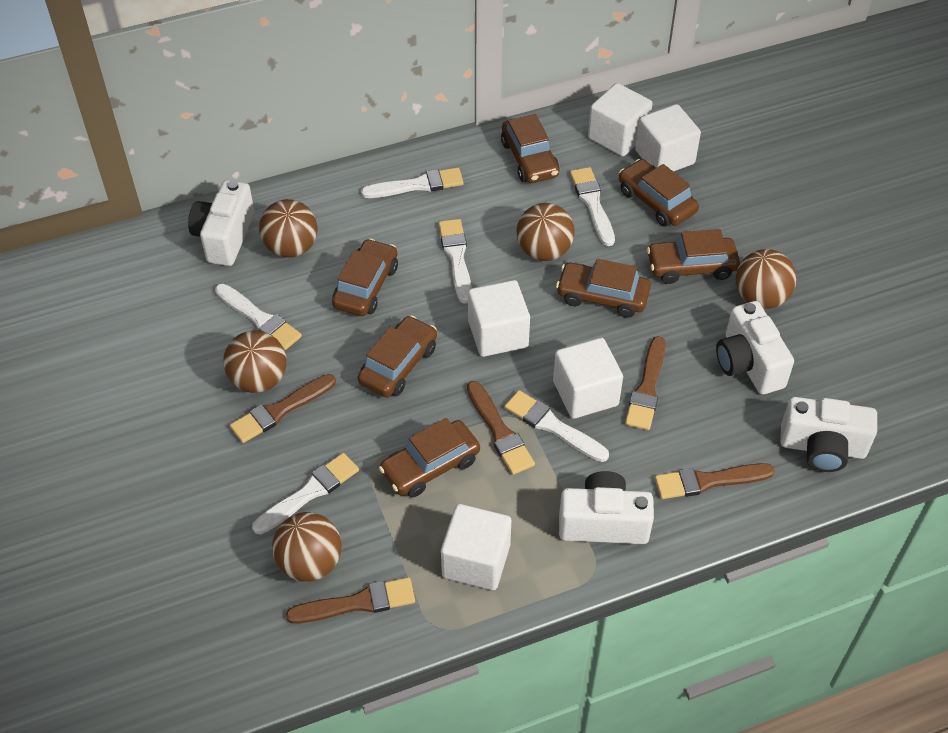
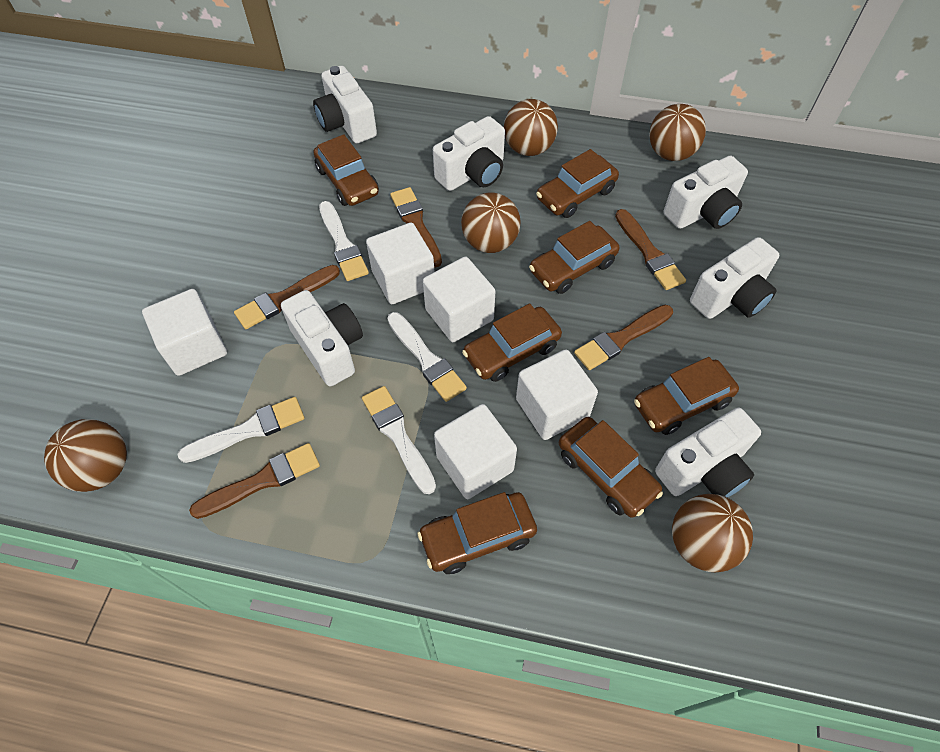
white brush: [215,283,302,350] [252,453,359,534] [361,167,464,198] [438,219,472,304] [504,390,609,462] [570,167,615,246] = 6 -> [177,397,304,463] [319,201,369,281] [362,386,436,494] [387,312,467,402] = 4
white camera: [188,180,254,266] [559,471,654,544] [716,301,794,395] [780,397,877,472] = 4 -> [281,290,363,386] [313,66,377,144] [433,116,505,191] [655,408,761,497] [664,156,748,229] [690,237,779,319] = 6

